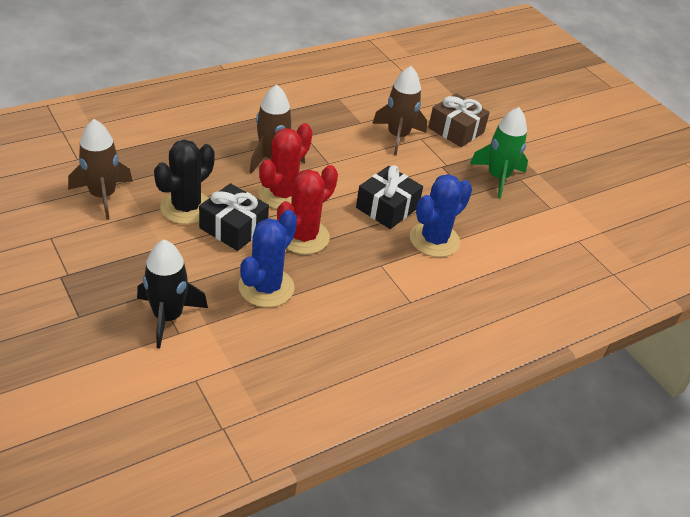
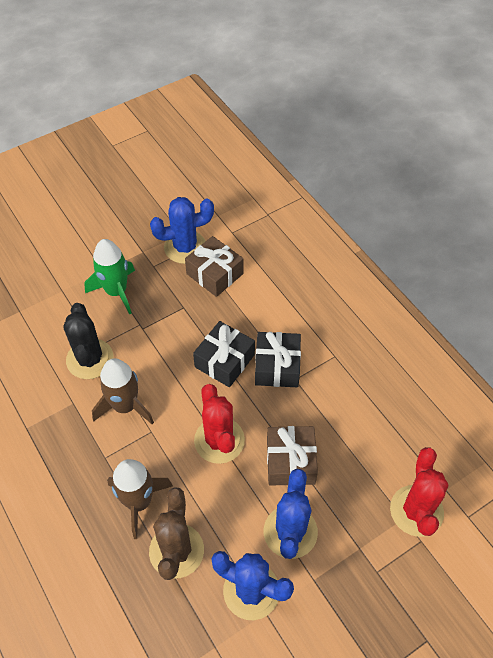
black rocket: [137,240,208,349] = 1 -> none = 0
blue cactus: [239,210,297,307] [410,174,472,257] = 2 -> [150,197,214,264] [211,551,294,620] [264,469,318,559] = 3
brown cactus: none = 0 -> [149,487,204,580] = 1
brown gift: [428,93,490,147] = 1 -> [185,236,243,297] [267,426,318,485] = 2
brown rocket: [68,119,133,220] [249,84,305,174] [372,66,427,155] = 3 -> [92,358,154,424] [107,459,173,539] = 2

